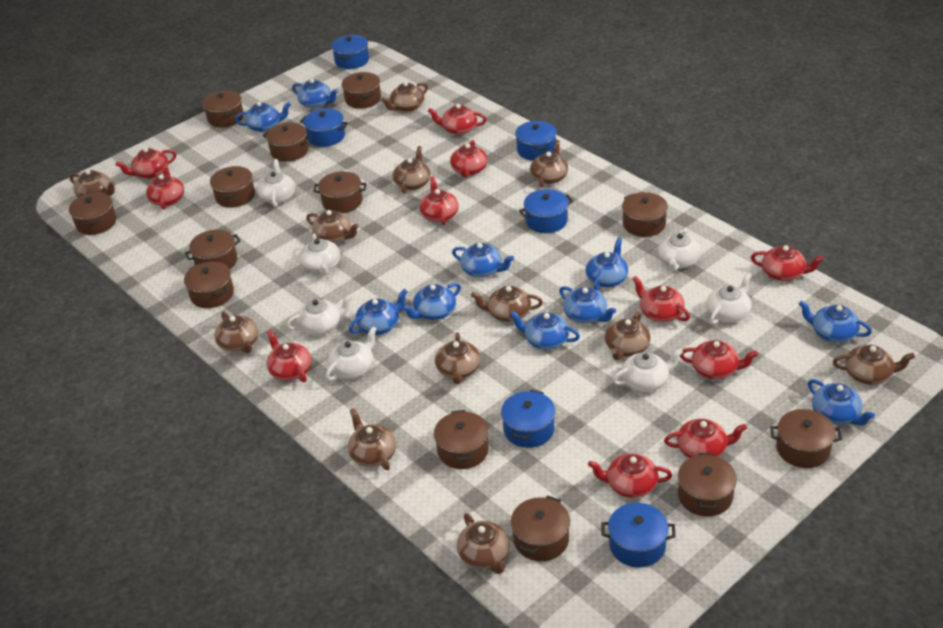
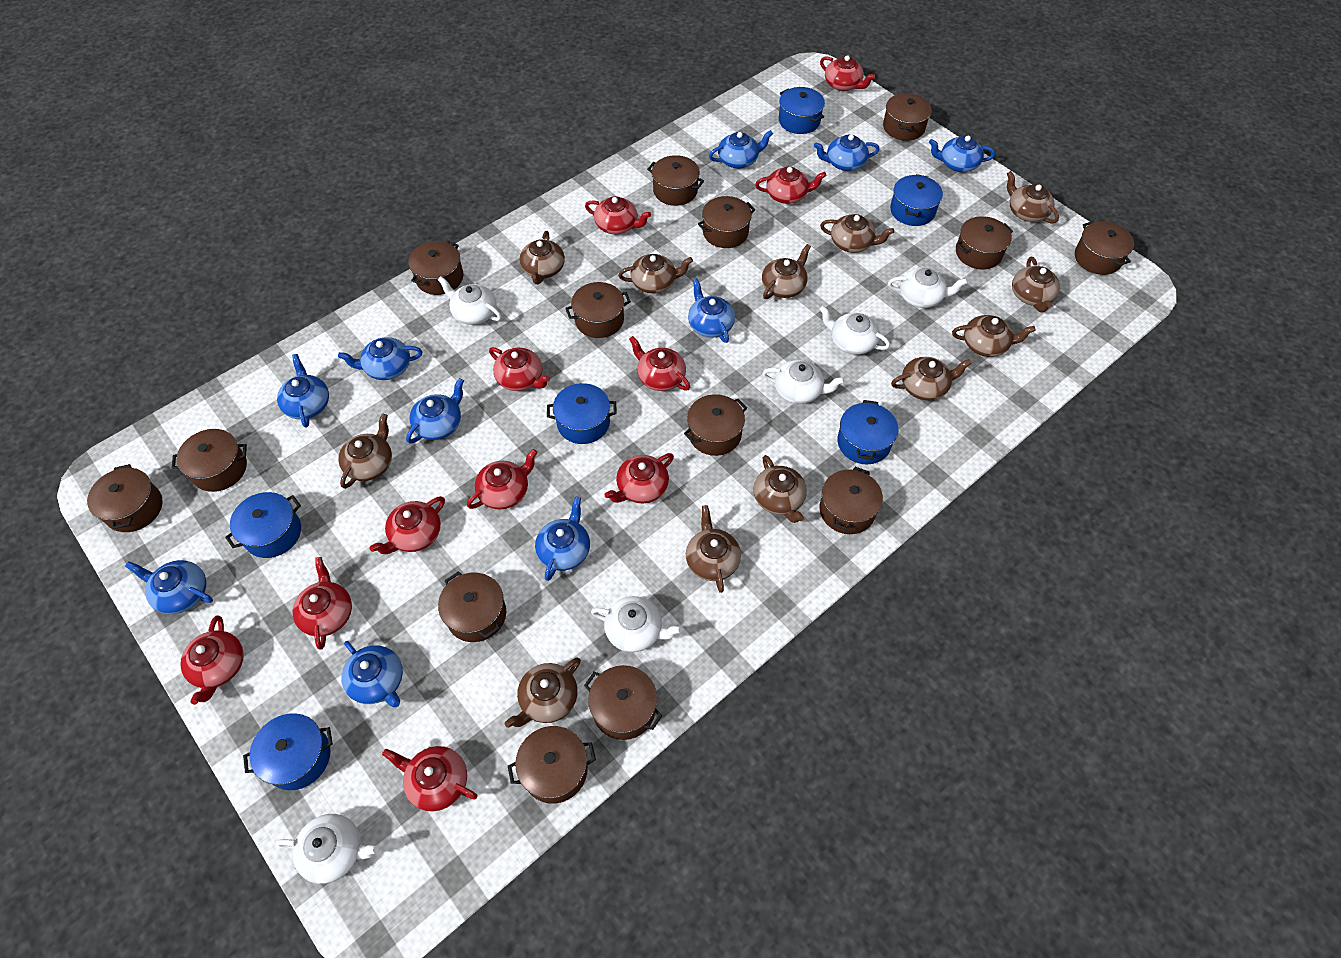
brown pot: [69,192,117,235] [184,261,234,308] [185,230,240,269] [202,90,244,127] [210,166,255,208] [263,123,311,162] [313,171,367,213] [342,72,381,109] [434,410,489,469] [511,495,570,561] [622,192,668,237] [678,453,737,517] [770,409,842,468] = 13 -> [87,464,163,532] [172,429,247,492] [408,241,463,295] [438,571,506,642] [508,726,596,804] [565,282,631,338] [584,665,663,740] [647,155,704,206] [684,394,747,456] [698,196,755,248] [819,467,883,534] [883,93,932,141] [956,216,1013,269] [1075,221,1134,275] = 14
white teapot: [257,159,295,207] [286,294,353,335] [299,234,340,276] [326,327,377,381] [612,348,683,392] [658,228,701,271] [706,272,752,324] = 7 -> [276,814,379,884] [438,276,501,325] [591,596,682,652] [762,360,845,404] [819,306,890,355] [888,268,968,308] = 6

